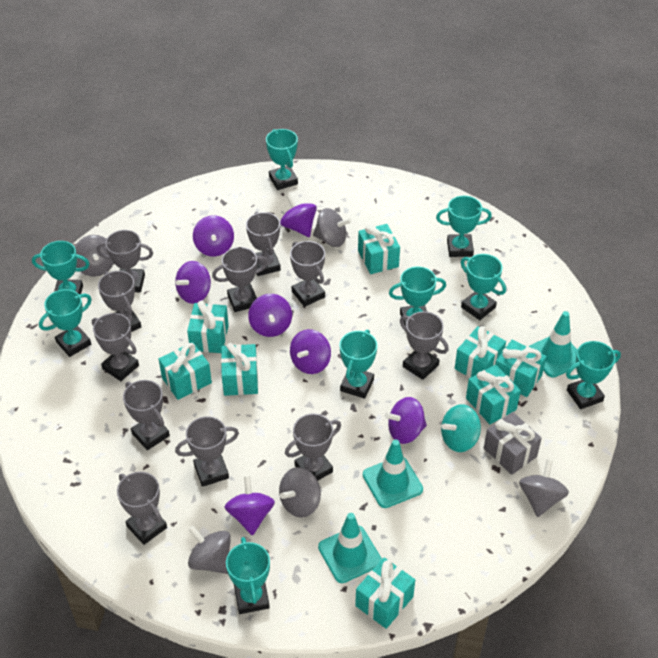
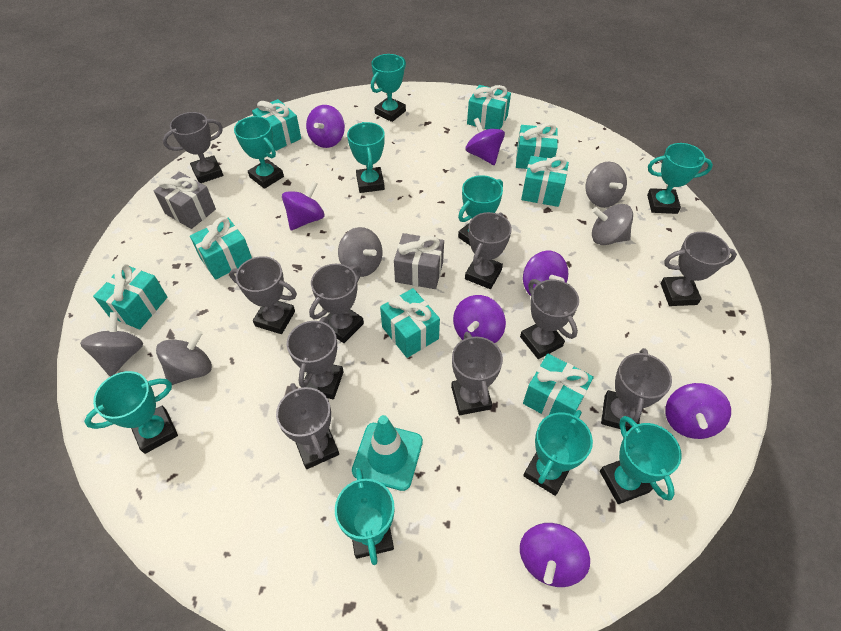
grey gift: [484,412,542,475] = 1 -> [154,172,216,229] [394,233,444,289] = 2
grey trophy: [92,313,139,381] [96,230,153,292] [98,271,141,332] [117,472,167,545] [123,380,170,450] [175,416,239,487] [212,247,268,312] [246,212,281,276] [285,414,341,481] [290,241,325,307] [400,311,449,380] = 11 -> [163,112,223,183] [229,256,297,334] [276,383,339,469] [287,316,344,399] [309,264,364,343] [451,332,503,415] [465,212,512,289] [520,279,579,359] [601,348,672,431] [660,232,737,306] = 10
turquoise spinning top: [441,404,481,452] = 1 -> none = 0
turquoise traffic cone: [318,513,382,583] [363,439,423,508] [529,311,577,378] = 3 -> [352,415,423,491] = 1

